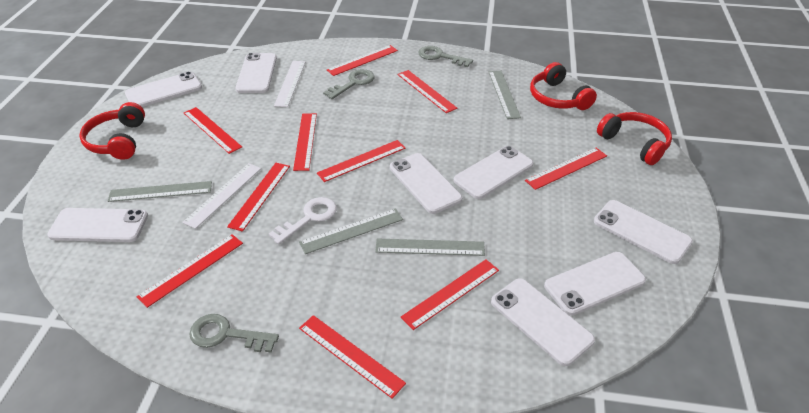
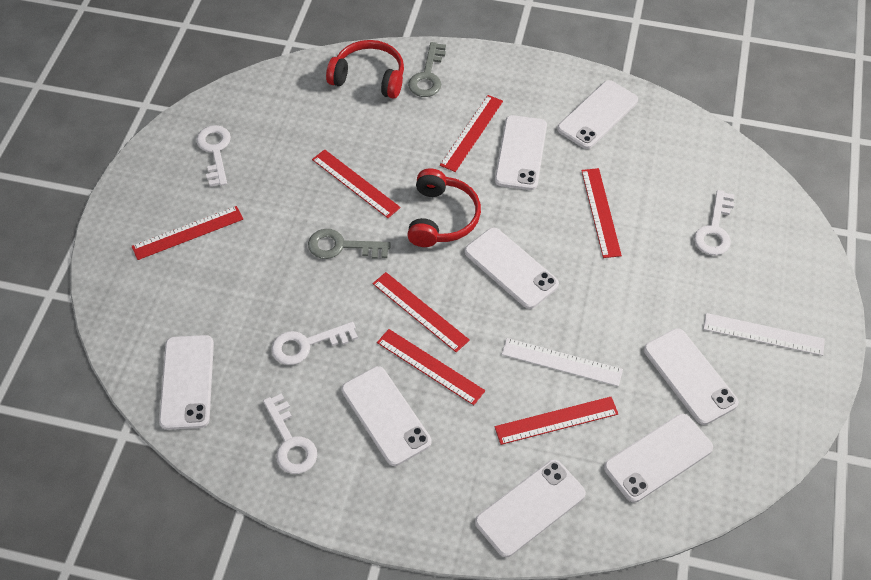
grey key: [189,314,279,352] [323,69,375,99] [418,46,473,67] = 3 -> [308,229,391,259] [408,42,446,97] = 2
grey ruler: [108,181,212,202] [299,208,403,254] [375,239,485,256] [489,71,521,119] = 4 -> none = 0
red headphones: [79,102,145,160] [530,62,597,110] [597,112,672,165] = 3 -> [326,40,404,99] [407,168,481,247] = 2
red ruler: [137,234,243,308] [184,107,242,154] [227,163,290,232] [293,113,317,171] [299,315,406,399] [317,140,406,182] [327,45,398,76] [397,70,457,113] [401,259,499,330] [525,148,607,190] = 10 -> [131,206,243,260] [312,149,401,218] [372,272,470,352] [377,329,485,405] [440,95,503,172] [495,397,618,445] [581,168,622,258] = 7
white key: [268,197,337,245] = 1 -> [196,125,231,187] [263,393,317,474] [271,322,358,365] [694,190,734,255] = 4

